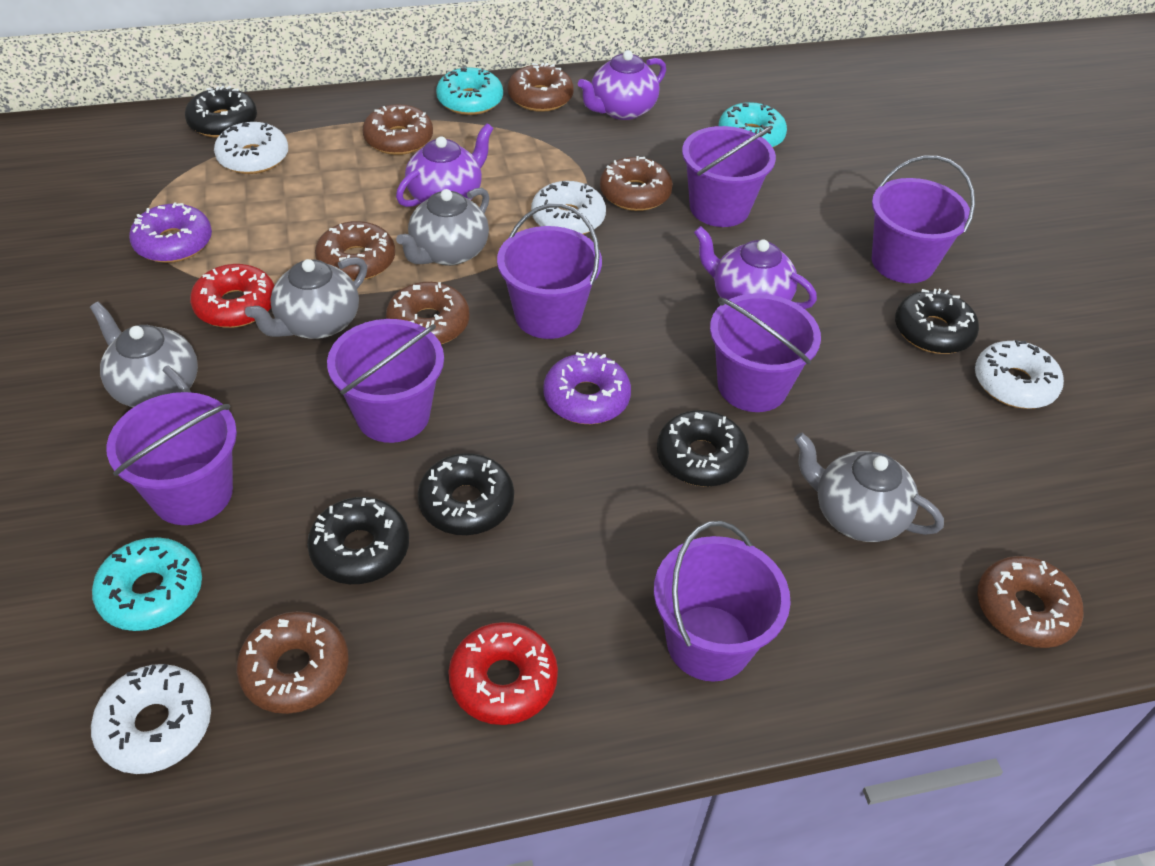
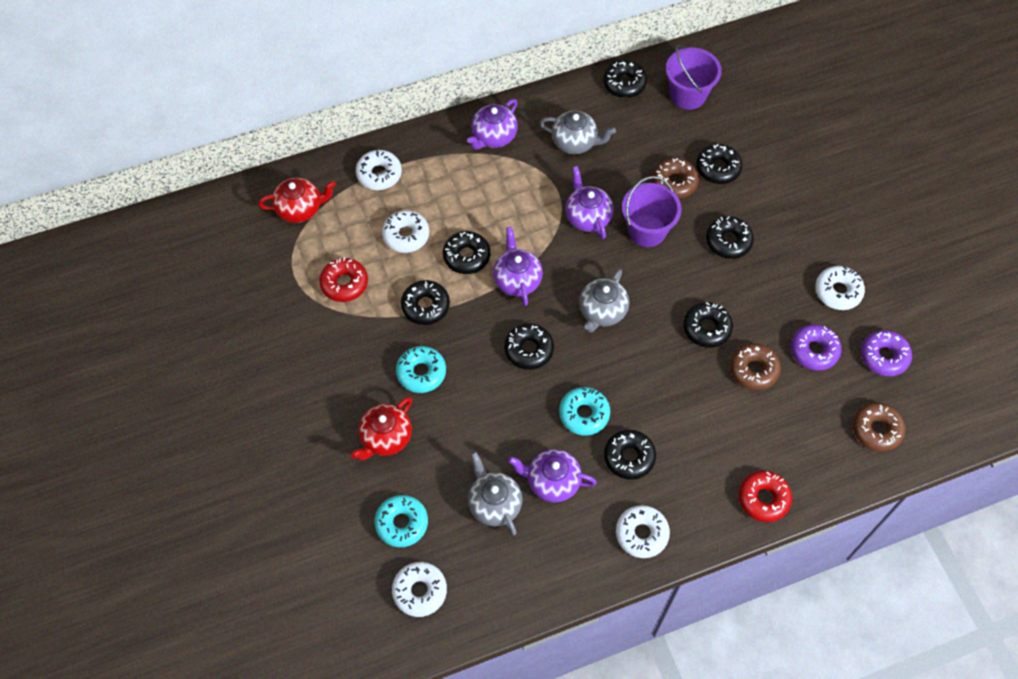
black donut: [185,86,257,138] [307,497,409,584] [418,453,514,535] [657,410,749,487] [895,289,979,354] = 5 -> [401,280,450,325] [443,231,490,274] [504,323,554,370] [603,60,647,98] [604,430,656,480] [683,302,733,348] [696,144,743,184] [706,216,754,259] = 8
brown donut: [236,611,349,714] [315,221,395,281] [363,104,433,155] [386,282,470,344] [508,63,574,112] [600,156,673,211] [977,556,1084,648] = 7 -> [653,158,699,199] [730,343,781,390] [853,403,906,452] = 3
grey teapot: [90,302,198,408] [245,257,367,339] [396,188,489,266] [794,433,944,542] = 4 -> [468,452,523,536] [540,111,616,154] [579,269,629,333] = 3
purple bucket: [106,392,237,525] [327,319,444,443] [497,203,602,339] [654,521,791,682] [682,126,776,227] [710,293,821,412] [872,156,975,283] = 7 -> [622,176,682,247] [666,44,722,110] = 2
purple teapot: [396,123,494,207] [578,50,666,120] [694,226,817,309] = 3 -> [467,99,518,149] [493,227,543,306] [508,449,597,503] [565,166,614,239] = 4
red teapot: none = 0 -> [258,178,336,223] [351,397,412,460] = 2
white donut: [91,663,211,774] [214,122,288,174] [531,181,606,235] [975,340,1064,409] = 4 -> [356,150,402,190] [382,210,429,253] [392,562,447,617] [616,505,670,558] [815,266,865,310] = 5

